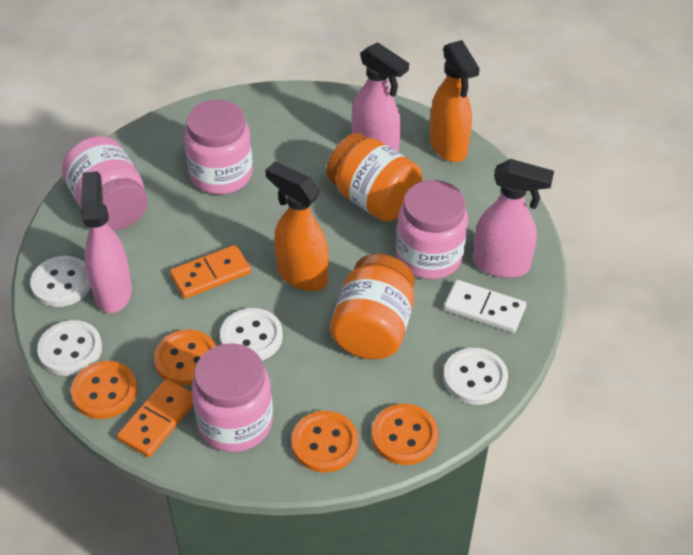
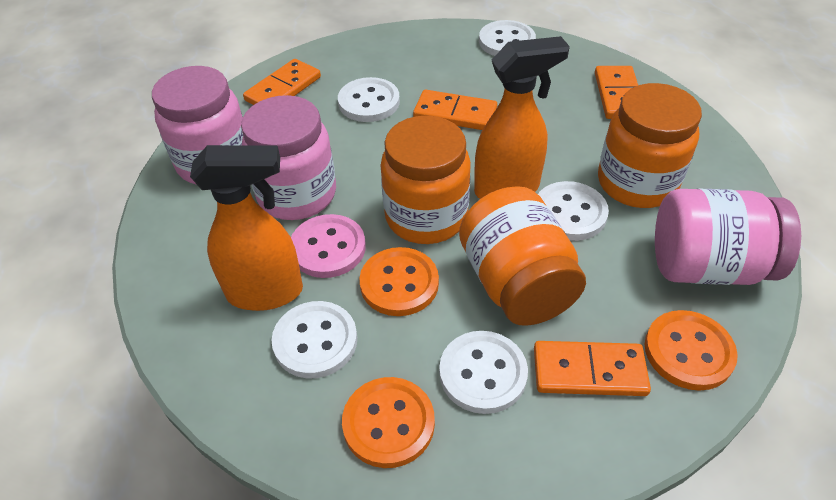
orange button: [71,361,137,419] [154,330,216,386] [291,411,358,473] [372,404,438,465] = 4 -> [342,377,435,468] [359,247,439,316] [645,310,738,391] = 3
orange domino: [117,379,193,457] [170,245,251,299] = 2 -> [243,59,321,105] [413,90,497,130] [534,341,651,396] [595,66,638,119] = 4
orange jar: [326,133,422,222] [331,254,415,359] = 2 -> [380,116,471,244] [459,186,586,326] [598,83,702,208] = 3
pink button: none = 0 -> [291,214,366,278] = 1
pink jar: [62,136,148,231] [184,100,253,194] [192,343,273,452] [396,180,468,279] = 4 -> [152,66,243,185] [241,95,336,220] [655,188,801,285] = 3
pink spray bottle: [81,171,132,313] [352,42,409,152] [473,159,554,278] = 3 -> none = 0
white button: [30,256,91,307] [37,320,102,376] [220,308,283,361] [444,348,508,405] = 4 -> [271,301,357,378] [338,77,400,122] [439,331,528,414] [479,20,536,56] [538,181,609,241] = 5
white domino: [444,280,526,333] = 1 -> none = 0

